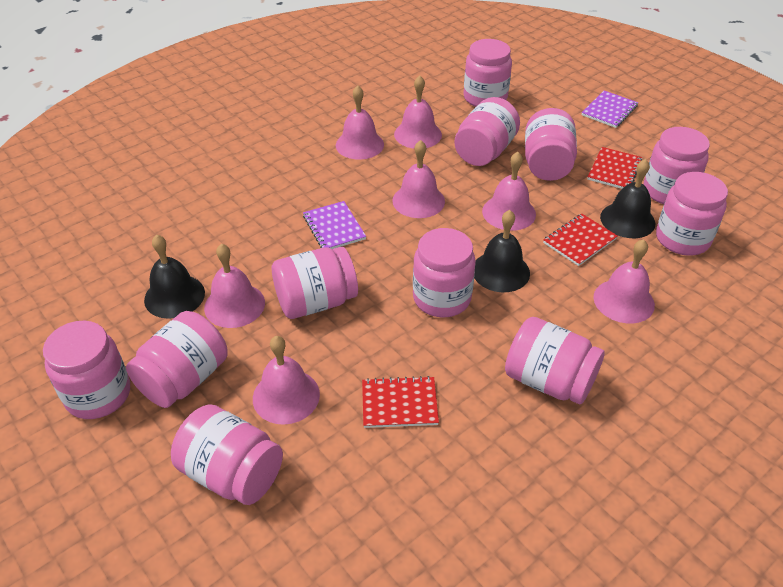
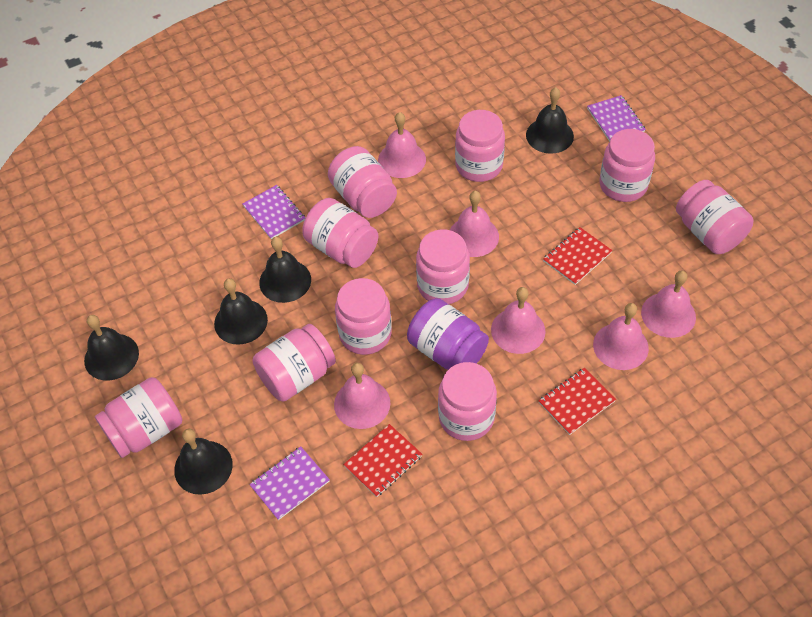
black bell: [144,234,205,319] [474,210,530,292] [600,159,655,238] = 3 -> [84,315,139,381] [174,429,233,495] [214,278,268,345] [259,237,311,303] [526,87,574,154] = 5
pink bell: [204,244,265,328] [253,336,320,425] [336,85,384,160] [392,140,445,218] [394,75,442,149] [482,152,536,231] [593,239,655,324] = 7 -> [334,362,390,429] [378,112,426,178] [450,191,499,257] [491,287,546,354] [593,303,649,370] [641,271,696,338] = 6
pink jar: [43,321,130,419] [126,311,228,408] [171,405,283,505] [272,247,358,319] [413,228,476,317] [454,97,520,166] [463,39,512,107] [505,317,605,404] [525,108,577,181] [643,127,710,204] [656,172,728,255] = 11 -> [95,377,182,458] [253,324,336,402] [302,198,378,268] [328,146,397,218] [335,278,392,355] [416,229,470,304] [438,362,497,441] [455,110,505,182] [599,129,655,202] [676,180,753,254] = 10
purple jar: none = 0 -> [407,298,489,370] = 1
purple notebook: [303,201,366,249] [582,90,638,128] = 2 -> [243,185,305,239] [249,446,330,520] [587,95,646,142] = 3

